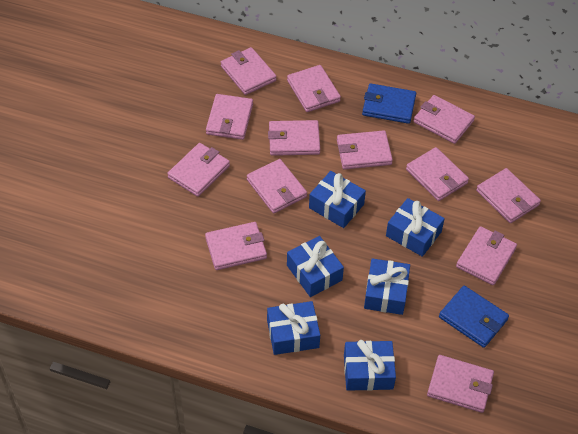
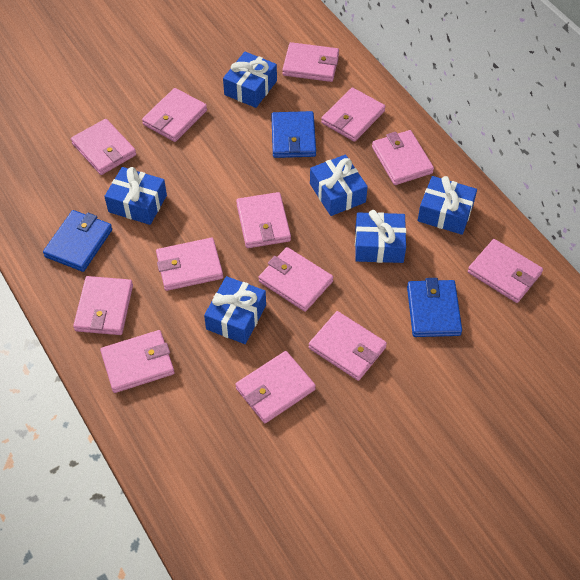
blue wallet: [362,83,416,124] [439,286,509,348] = 2 -> [43,210,112,272] [271,111,316,158] [407,278,462,337] = 3

